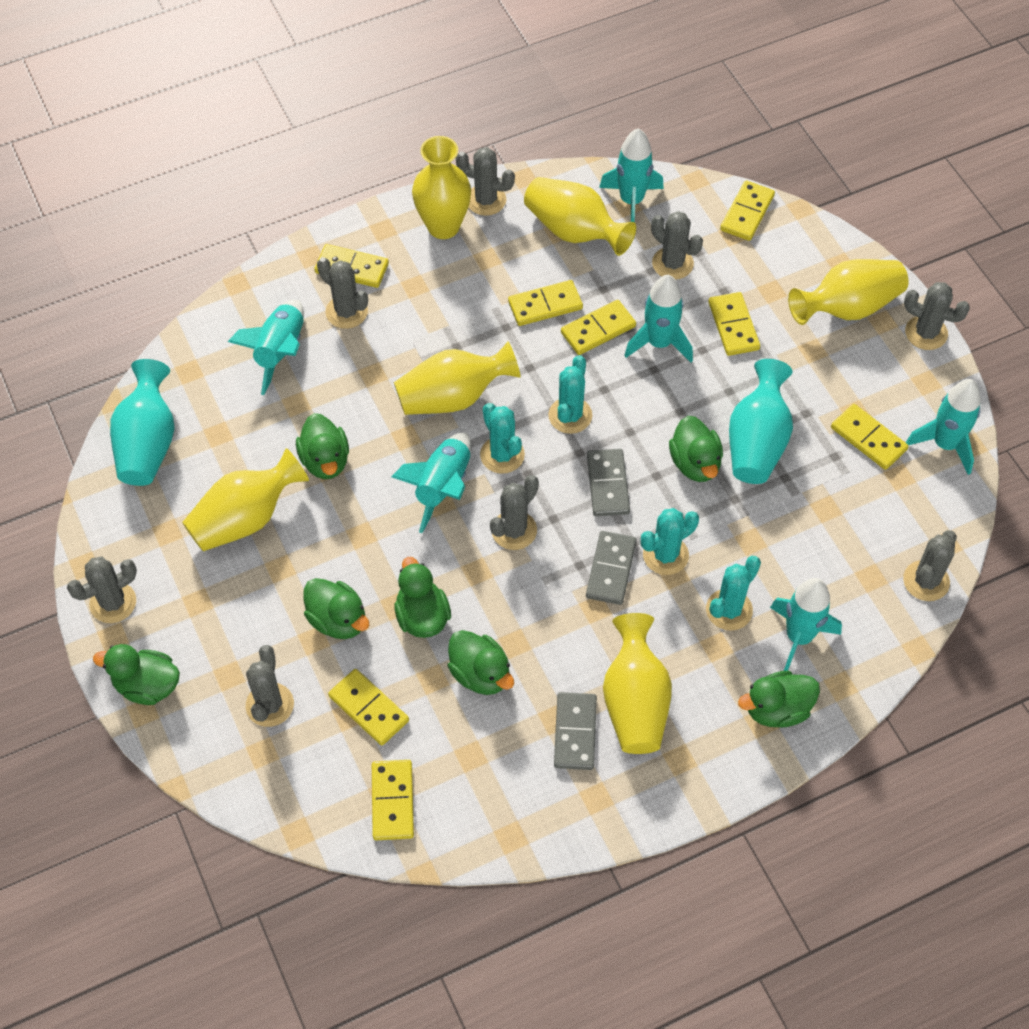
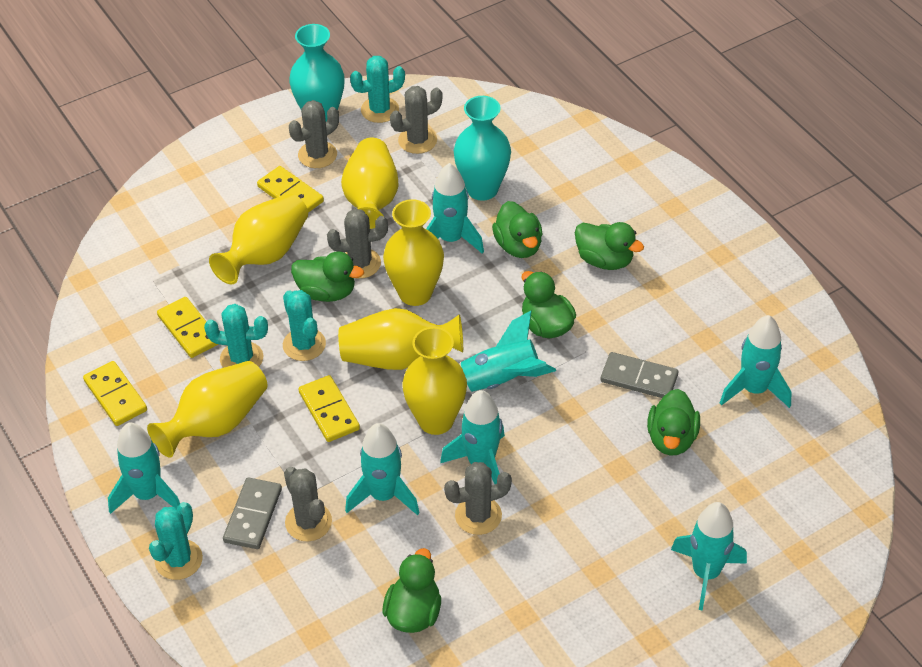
green duck: [93,644,180,705] [296,413,349,479] [303,578,369,639] [394,557,451,638] [448,630,514,695] [669,416,723,482] [738,671,820,727] = 7 -> [291,251,364,302] [382,548,441,633] [492,201,543,258] [522,271,576,338] [575,222,644,270] [647,389,700,455] = 6
grey cactus: [67,557,137,623] [246,645,294,727] [317,257,368,329] [456,147,515,216] [490,475,539,550] [651,211,703,280] [903,530,957,601] [904,282,970,350] = 8 -> [284,467,332,541] [289,100,339,168] [327,209,388,279] [390,86,443,154] [444,462,512,535] = 5
grey domino: [554,692,597,770] [586,531,636,605] [587,449,630,516] = 3 -> [223,477,282,549] [601,352,678,398] = 2
turquoise rocket: [228,300,304,395] [391,433,471,533] [599,128,664,222] [624,275,693,362] [770,578,842,671] [906,379,981,475] = 6 -> [108,423,180,514] [345,423,419,515] [426,163,484,254] [440,390,505,484] [459,311,556,392] [671,502,747,611] [720,315,791,408] = 7
yellow domino: [315,244,389,288] [328,669,409,746] [372,760,414,840] [508,280,583,326] [561,300,636,355] [708,292,760,356] [720,180,775,241] [831,404,909,470] = 8 -> [83,361,147,426] [157,297,218,358] [257,166,324,213] [299,375,360,442] = 4

